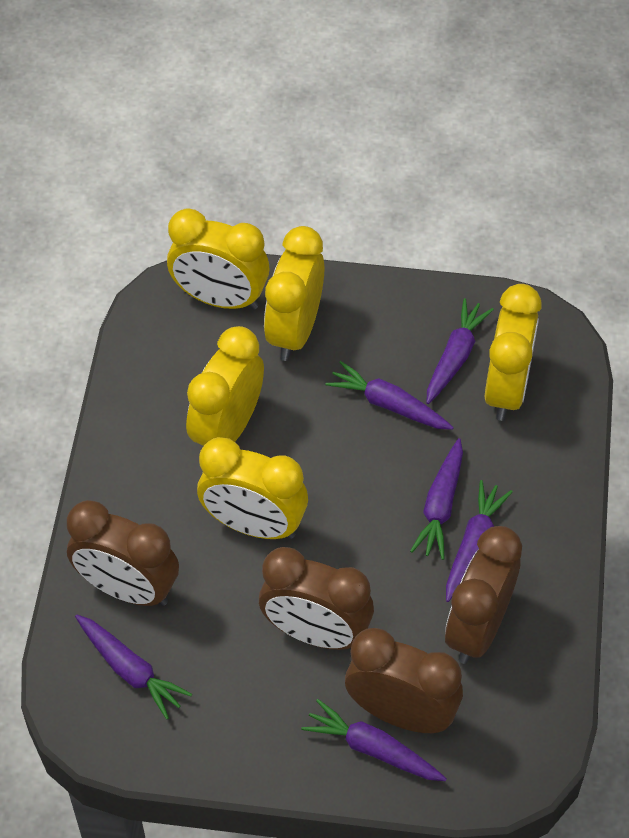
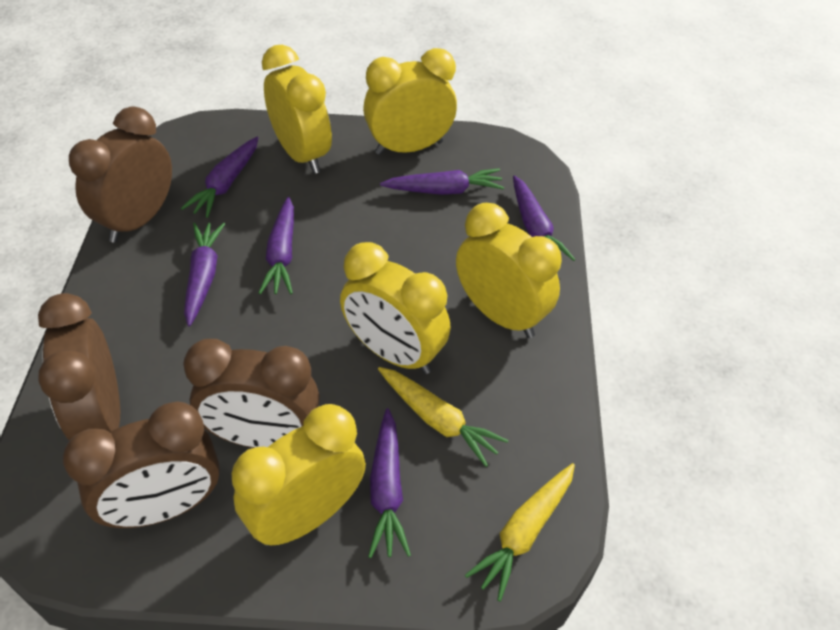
yellow carrot: none = 0 -> [378,367,509,467] [465,463,575,601] = 2

